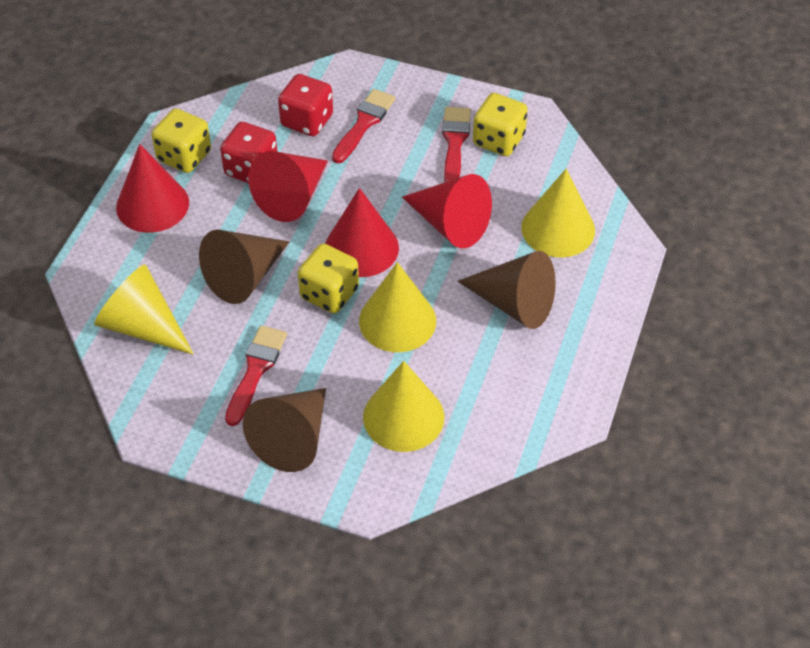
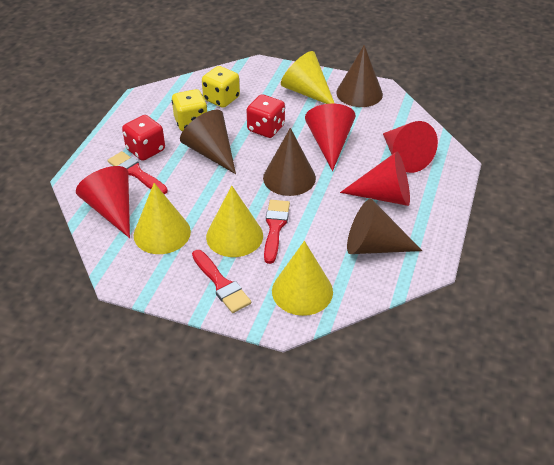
brown cone: [199,230,290,304] [243,388,326,472] [457,251,556,329] = 3 -> [180,110,236,174] [263,128,316,196] [336,45,383,107] [347,199,422,254] = 4
yellow dice: [152,108,211,173] [298,244,359,313] [473,93,528,156] = 3 -> [172,89,207,131] [202,66,240,108] = 2

